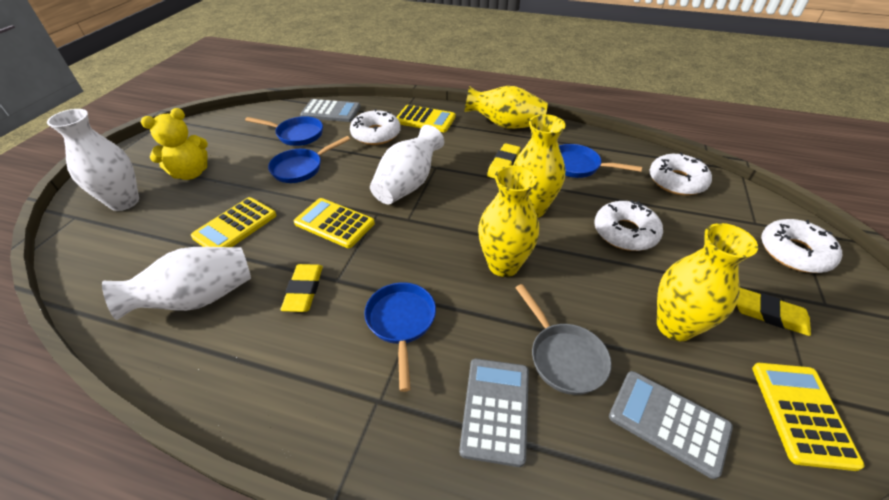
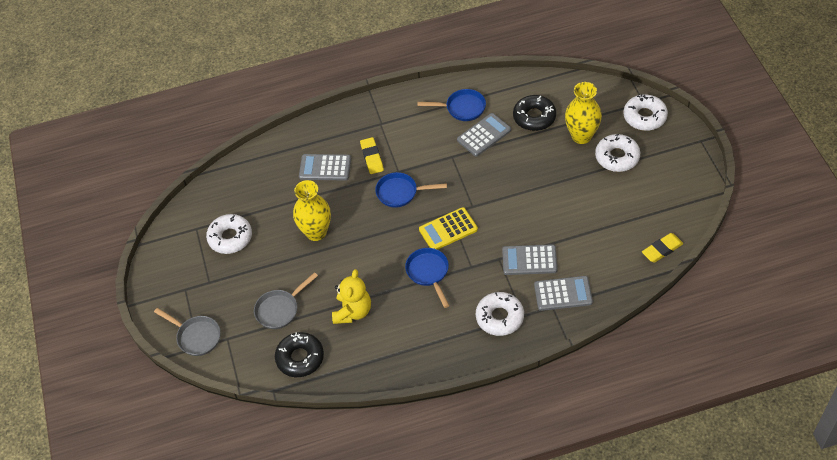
black donut: none = 0 -> [275,332,324,377] [513,95,556,131] = 2
blue pan: [245,116,323,146] [268,136,350,183] [364,282,436,392] [559,144,642,178] = 4 -> [375,172,447,208] [405,248,449,308] [417,89,486,121] = 3
grey calculator: [300,99,361,122] [459,359,529,467] [609,371,733,479] = 3 -> [299,154,351,181] [457,113,511,156] [502,244,558,275] [534,276,593,311] = 4
grey pan: [516,284,612,395] = 1 -> [154,308,221,356] [254,272,318,329] = 2
white vase: [47,109,139,211] [102,247,251,320] [370,125,444,204] = 3 -> none = 0
yellow calculator: [191,197,277,247] [294,198,375,248] [397,105,456,132] [752,363,865,471] = 4 -> [419,207,478,250] = 1
yellow eraser: [280,264,323,312] [487,143,520,178] [737,288,811,336] = 3 -> [360,137,384,174] [642,233,684,263] = 2
yellow vase: [465,86,548,129] [478,165,539,277] [513,114,566,218] [657,223,758,341] = 4 -> [293,180,331,241] [565,82,602,144] = 2

